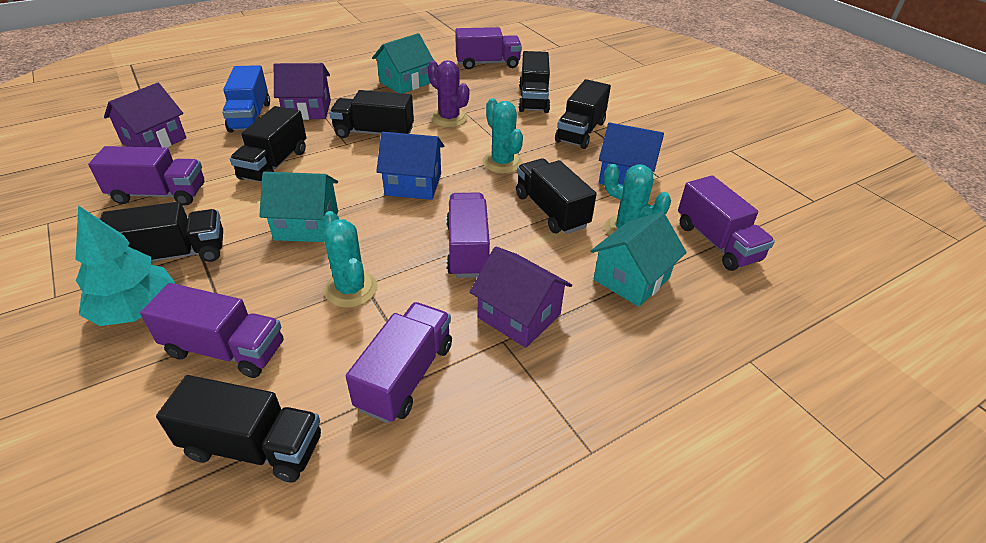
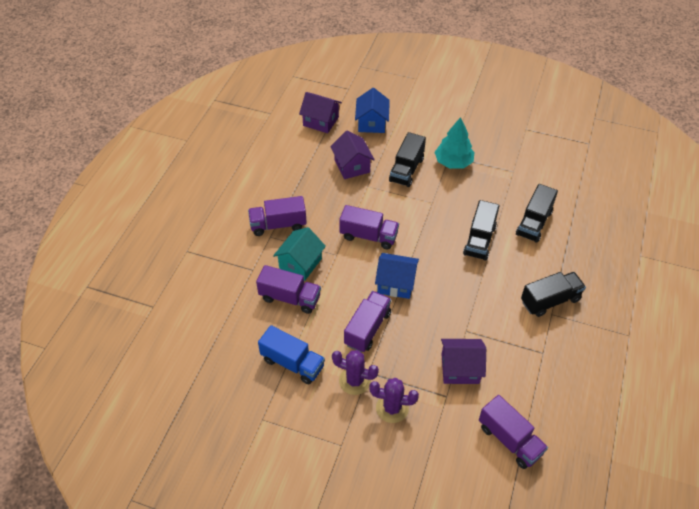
black truck: [100,202,223,262] [156,375,321,483] [230,106,306,182] [329,90,414,138] [516,158,596,234] [518,51,550,113] [555,79,611,149] = 7 -> [389,132,426,187] [463,200,499,260] [516,184,558,243] [521,272,586,317] = 4
purple cactus: [428,60,469,127] = 1 -> [332,350,379,395] [369,378,419,423] = 2
purple truck: [88,146,204,206] [140,283,283,378] [346,302,452,423] [446,193,490,278] [455,27,522,69] [678,175,775,271] = 6 -> [248,196,307,236] [256,265,321,314] [339,205,399,250] [344,291,391,353] [479,395,548,469] = 5
turquoise cactus: [322,211,377,308] [482,98,523,173] [604,164,671,236] = 3 -> none = 0
turquoise house: [259,172,338,242] [372,33,434,93] [591,212,687,307] = 3 -> [273,227,326,281] = 1

